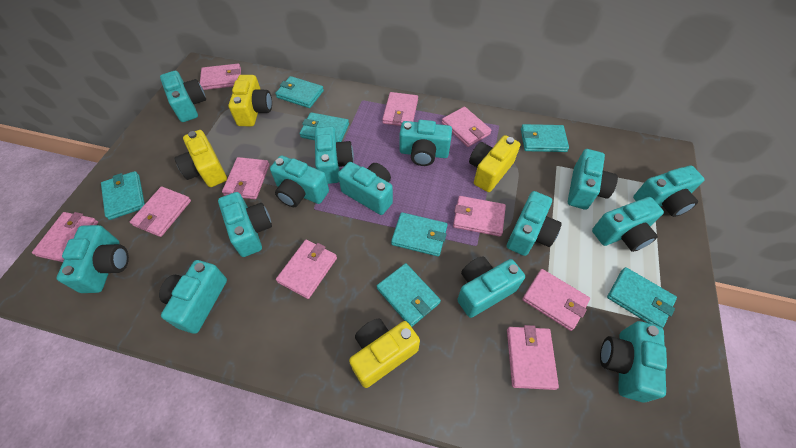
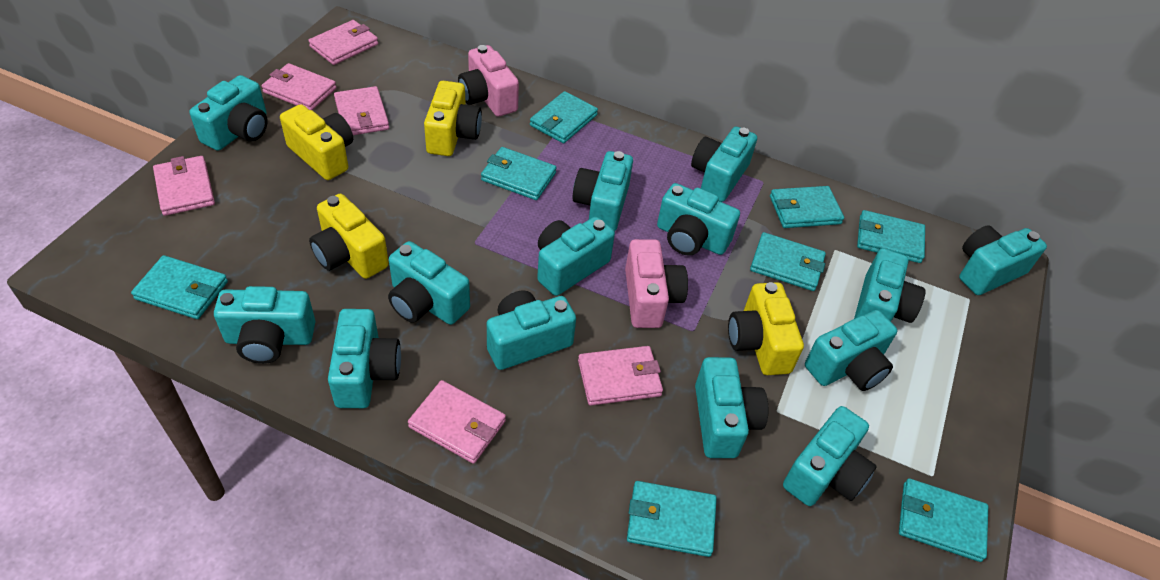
pink camera: none = 0 -> [458,45,519,117] [625,239,688,328] = 2
pink wallet: [32,212,98,262] [130,187,191,237] [200,64,241,90] [222,157,270,199] [276,240,337,299] [382,92,418,126] [442,107,492,147] [453,196,506,237] [507,325,559,390] [522,269,590,331] = 10 -> [153,156,215,216] [262,63,337,110] [308,20,378,65] [334,86,389,135] [408,380,506,464] [578,346,663,406] = 6
turquoise wallet: [101,171,145,220] [275,76,324,108] [300,112,349,142] [377,263,441,327] [391,212,448,257] [521,124,569,152] [607,267,677,328] = 7 -> [131,255,228,319] [481,147,557,200] [530,91,598,143] [627,481,717,557] [750,232,826,291] [770,186,844,228] [857,210,925,263] [899,478,988,562] = 8

